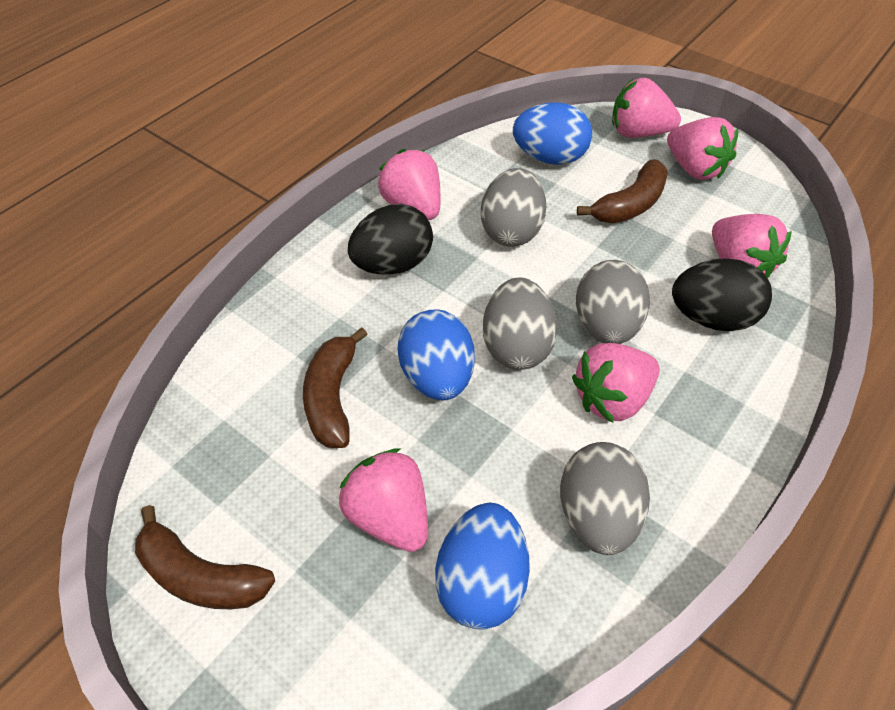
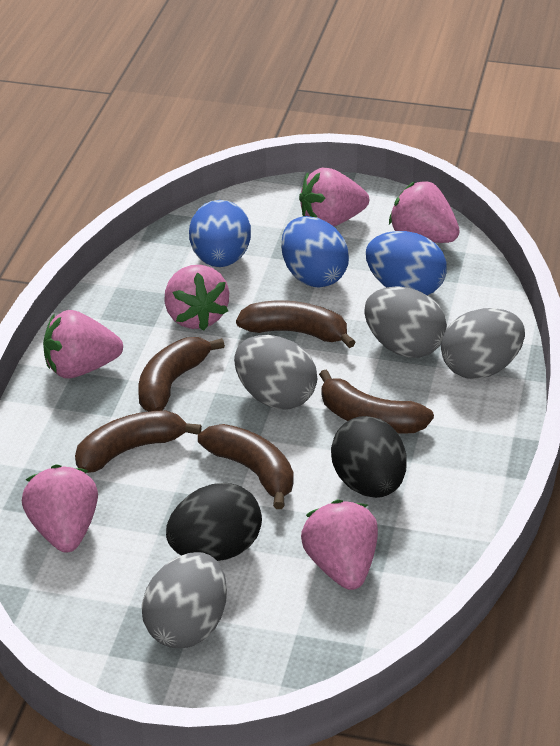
brown banana: [135,505,275,609] [303,327,368,448] [577,160,668,223] = 3 -> [75,410,202,473] [138,337,225,411] [198,424,293,509] [236,300,356,348] [319,370,434,434] = 5

